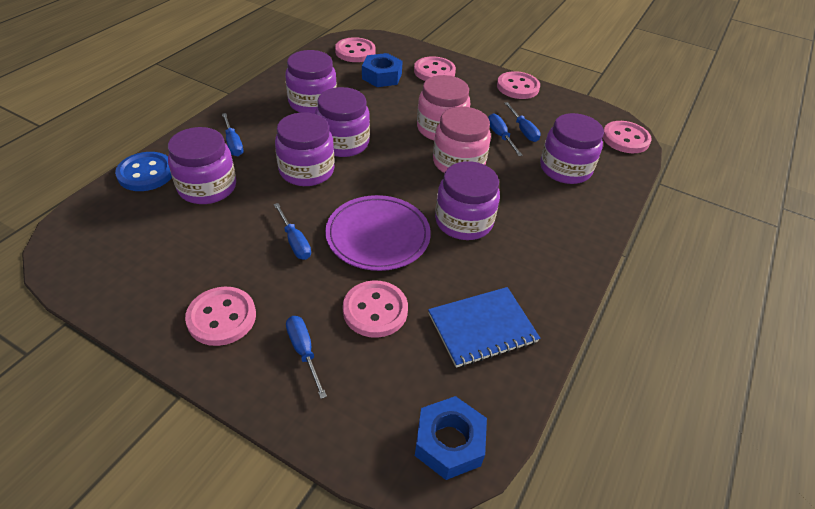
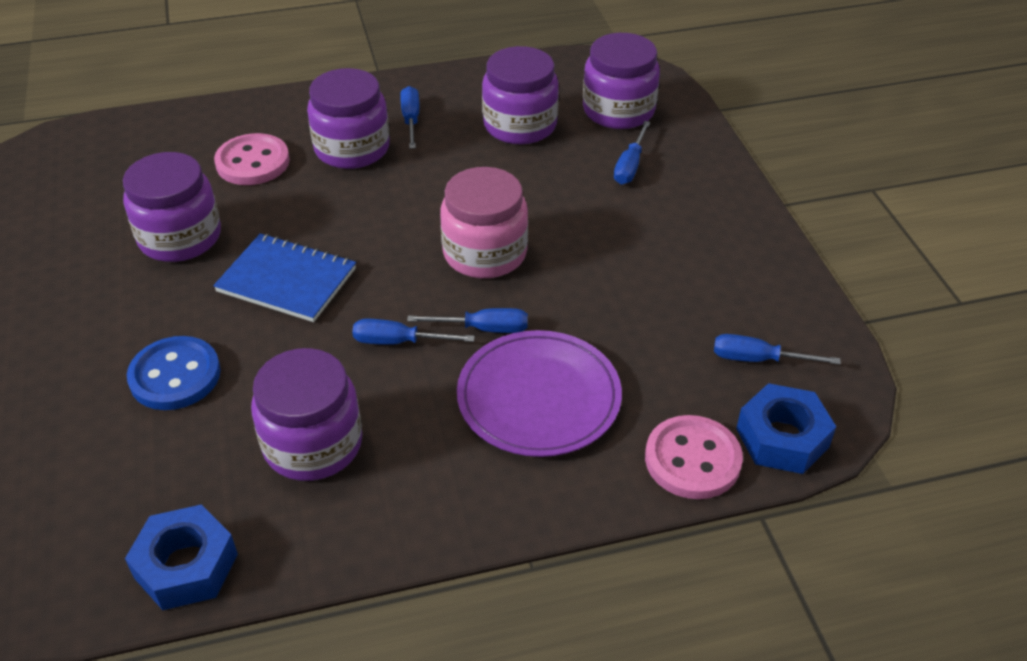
pink button: [185,287,256,346] [335,37,376,62] [343,280,408,338] [414,56,456,81] [497,71,540,99] [603,121,652,153] = 6 -> [214,133,290,185] [645,415,743,499] = 2
pink jar: [417,75,471,140] [433,107,491,173] = 2 -> [440,167,528,278] = 1
purple jar: [168,127,236,204] [275,112,335,186] [285,50,337,114] [315,87,370,157] [435,161,500,240] [540,113,604,184] = 6 -> [123,152,221,262] [251,348,362,481] [307,68,390,169] [482,46,559,144] [583,33,660,129] = 5

